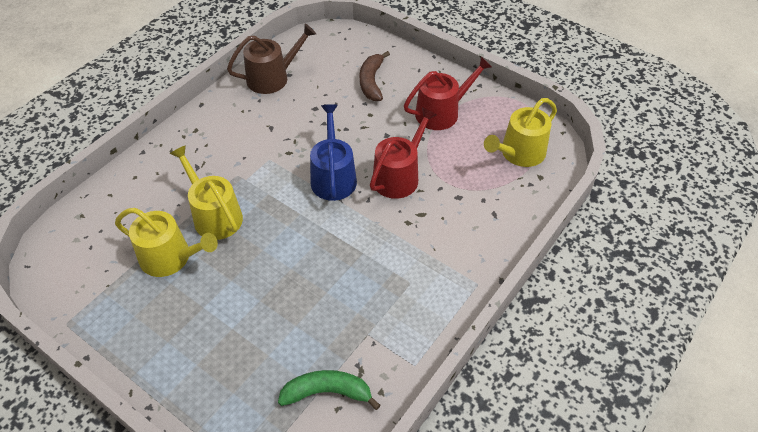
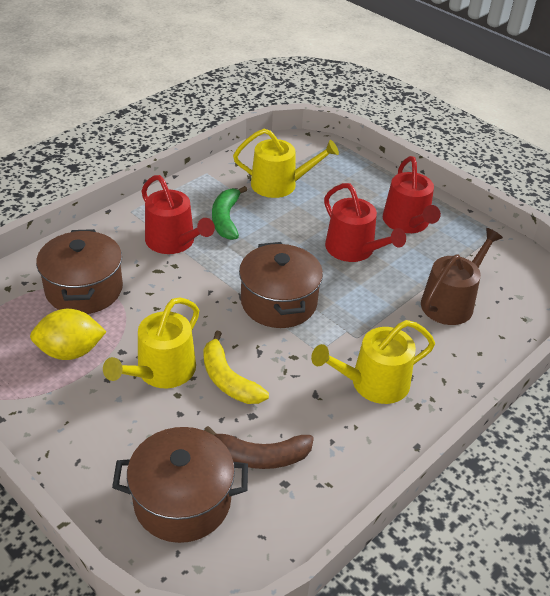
blue watering can: [310,104,357,201] = 1 -> none = 0
brown pot: none = 0 -> [36,229,123,314] [112,427,248,543] [239,242,323,328] = 3
red watering can: [370,107,437,199] [404,56,492,130] = 2 -> [142,175,215,254] [324,183,406,262] [383,156,441,233] = 3
yellow banana: none = 0 -> [203,331,269,404] = 1
yellow lemon: none = 0 -> [30,309,106,360] = 1

